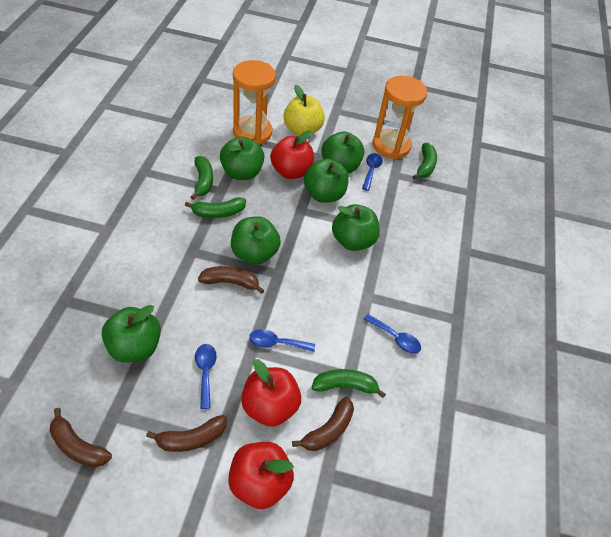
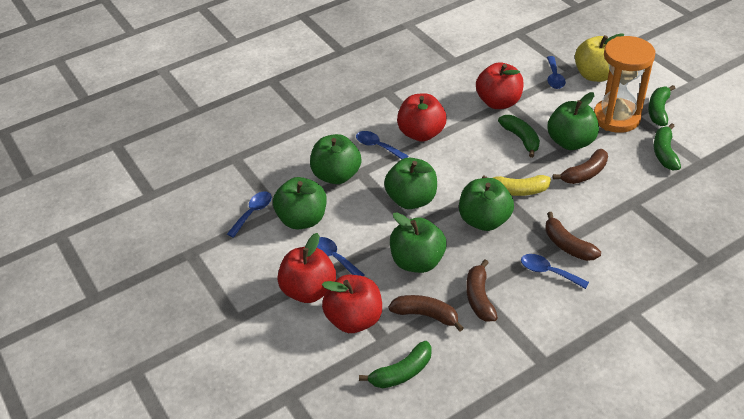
blue spoon: [195,344,217,409] [249,329,315,352] [362,153,383,191] [363,314,421,354] = 4 -> [227,191,272,238] [317,237,365,276] [356,131,408,159] [521,254,589,289] [547,56,566,89] = 5
orange hourglass: [233,60,276,145] [372,76,427,159] = 2 -> [594,36,655,133] = 1
red apple: [228,442,294,509] [241,359,301,427] [270,130,314,179] = 3 -> [277,233,336,303] [322,275,382,333] [397,93,447,142] [476,62,524,109] = 4
yellow banana: none = 0 -> [482,175,551,196] = 1

